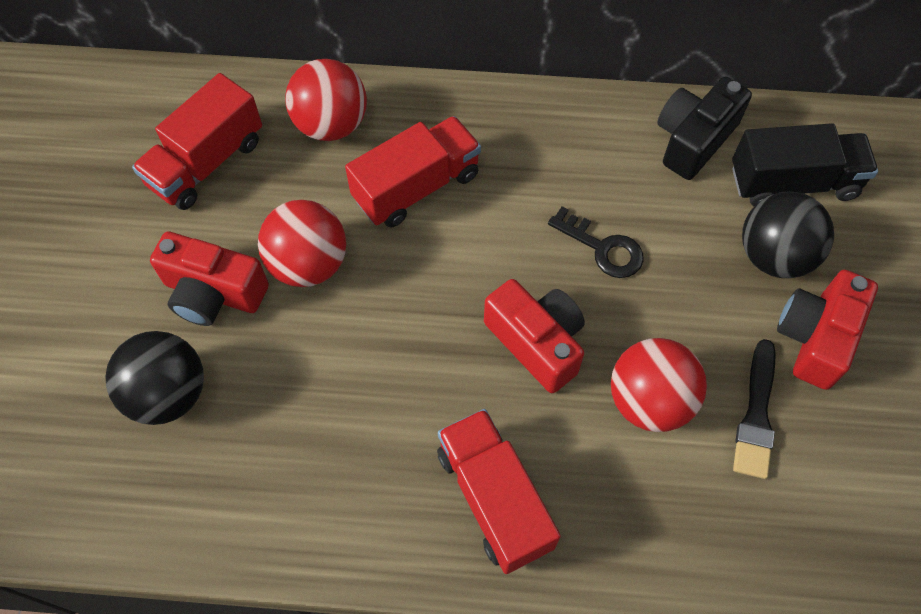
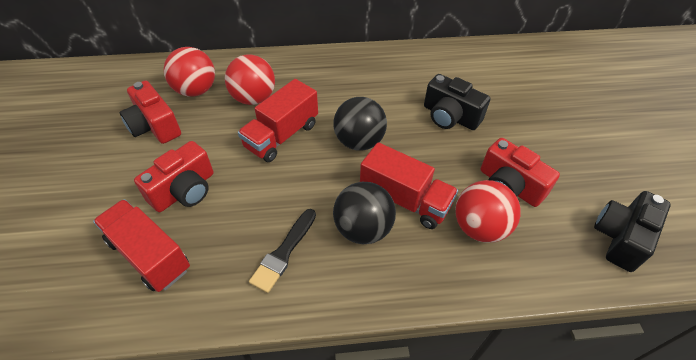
black camera: [657,77,752,180] = 1 -> [424,74,490,130] [594,191,671,272] = 2
black key: [548,206,644,278] = 1 -> none = 0
black truck: [732,123,878,206] = 1 -> none = 0

